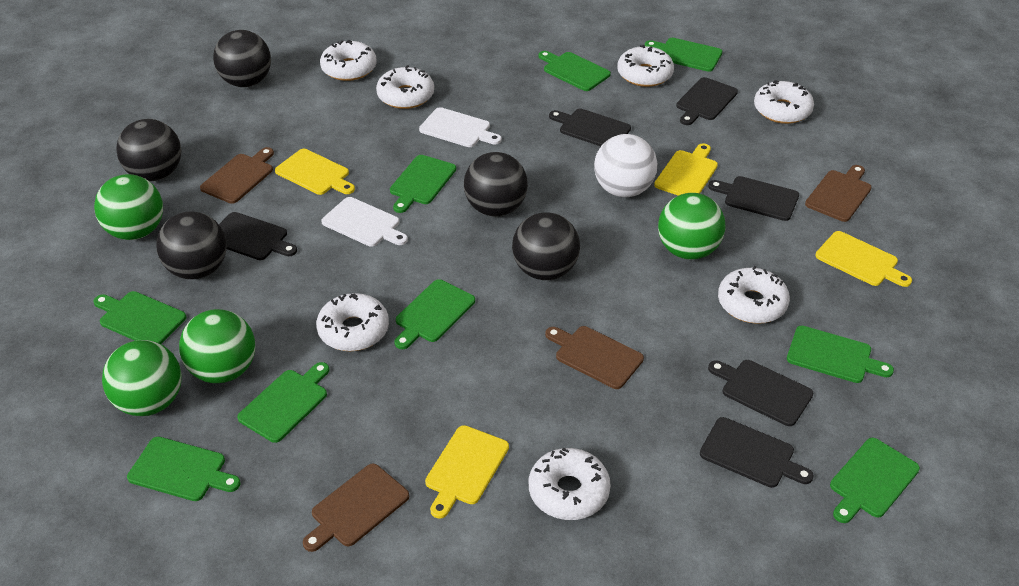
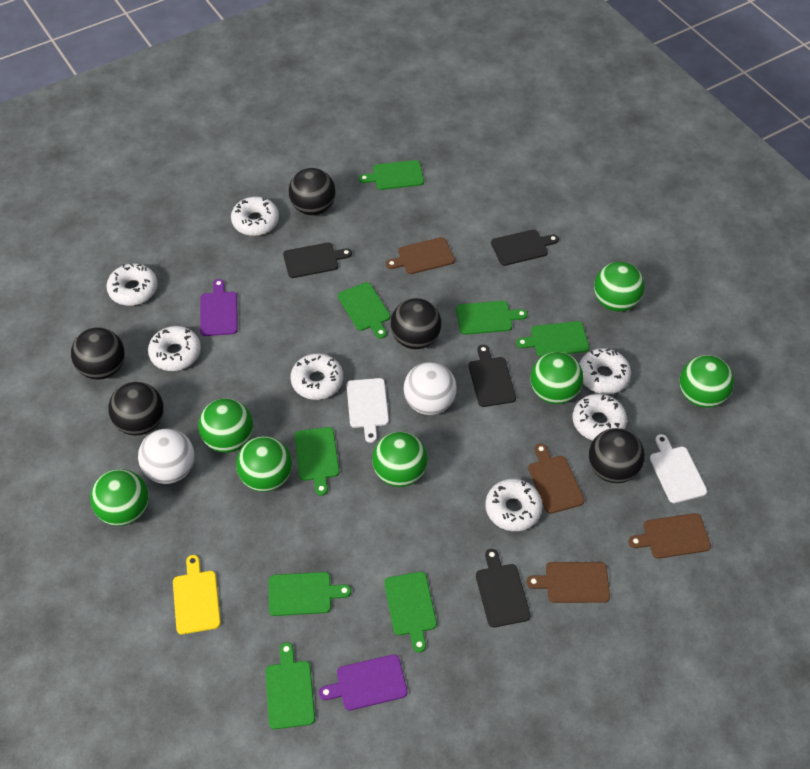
black cutting board: [219,212,297,260] [549,109,631,146] [676,77,738,125] [700,417,814,488] [708,176,799,221] [708,360,814,426] = 6 -> [283,242,352,278] [469,345,516,407] [476,549,531,628] [491,229,559,266] = 4
green ball: [94,174,163,240] [102,340,182,416] [179,309,255,383] [658,193,726,260] = 4 -> [90,469,149,526] [198,398,253,453] [236,436,292,492] [372,432,428,487] [530,352,584,404] [594,262,645,312] [680,355,734,408] = 7
green cutting board: [93,291,186,344] [127,437,240,501] [237,362,330,443] [390,155,456,213] [394,279,475,349] [539,51,611,91] [645,38,722,72] [787,326,894,383] [830,438,920,523] = 9 -> [265,642,315,729] [269,572,351,616] [294,427,339,496] [338,282,390,339] [359,160,424,190] [384,572,437,653] [456,301,527,335] [516,321,589,357] = 8
purple cutting board: none = 0 -> [200,279,238,336] [319,654,407,711] = 2
white ball: [594,134,657,197] = 1 -> [138,428,194,484] [404,362,457,415] = 2
yellow cutting board: [275,149,355,195] [425,425,509,519] [654,143,718,196] [815,231,912,287] = 4 -> [173,555,221,634] = 1

